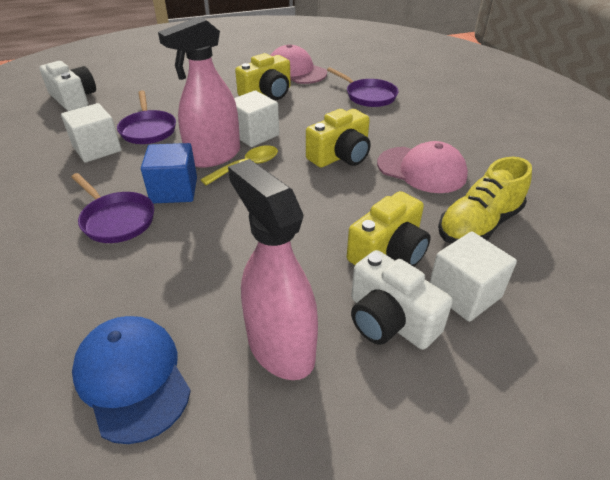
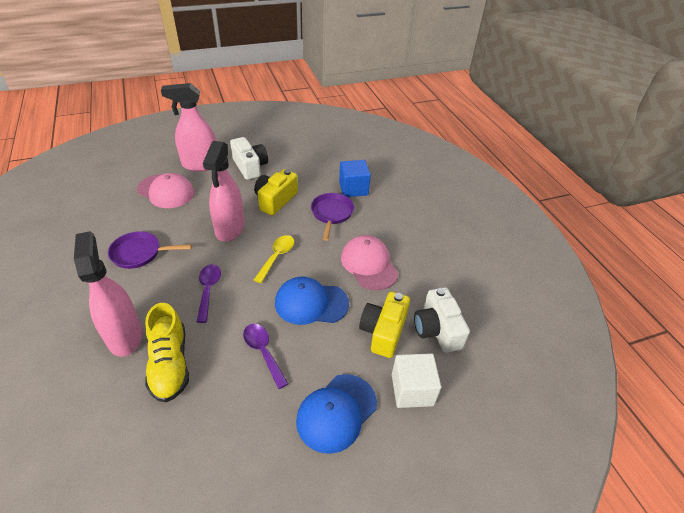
blue cap: [72,316,191,444] = 1 -> [275,277,349,325] [296,374,377,454] = 2
pink spray bottle: [158,16,240,168] [228,159,318,380] = 2 -> [74,231,142,357] [161,83,216,172] [203,141,245,242] = 3
purple pan: [71,173,154,243] [117,90,176,144] [327,67,399,107] = 3 -> [108,231,192,269] [311,193,354,241] = 2
purple spoon: none = 0 -> [197,264,221,323] [243,324,288,389] = 2
white cube: [61,103,121,163] [234,90,279,147] [430,232,517,322] = 3 -> [392,353,441,408] = 1
yellow camera: [235,53,291,100] [306,109,371,167] [347,191,431,267] = 3 -> [254,169,298,215] [359,292,410,358] = 2

